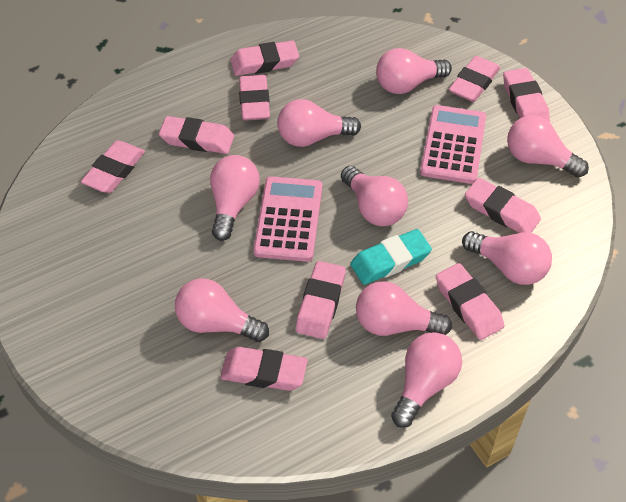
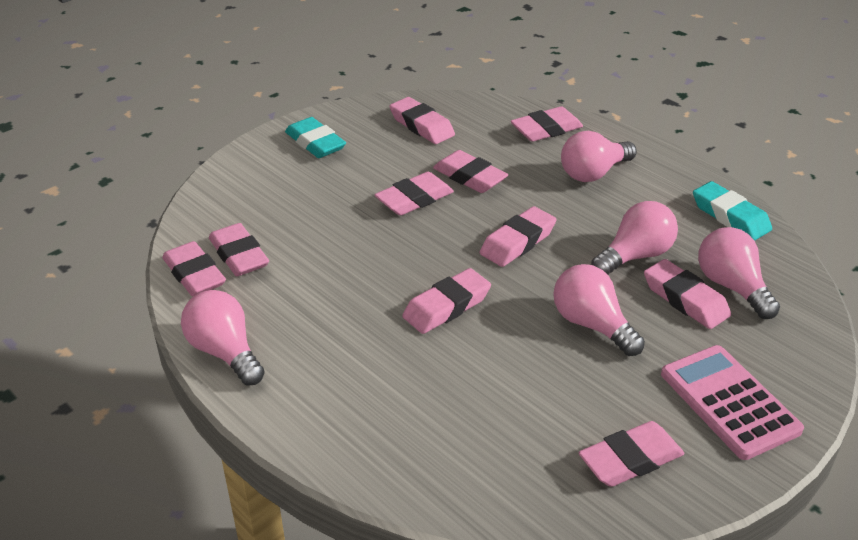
pink calculator: [253,176,322,262] [420,105,486,184] = 2 -> [661,345,804,460] = 1
pink light bulb: [175,278,269,342] [210,155,260,241] [277,99,361,147] [341,166,408,226] [356,281,452,336] [376,48,452,94] [391,332,462,428] [462,231,552,285] [507,115,589,178] = 9 -> [181,290,265,386] [553,264,645,356] [561,131,637,182] [591,201,678,275] [698,227,780,319] = 5
turquoise eraser: [350,229,432,285] = 1 -> [285,117,346,158] [693,181,772,241] = 2

